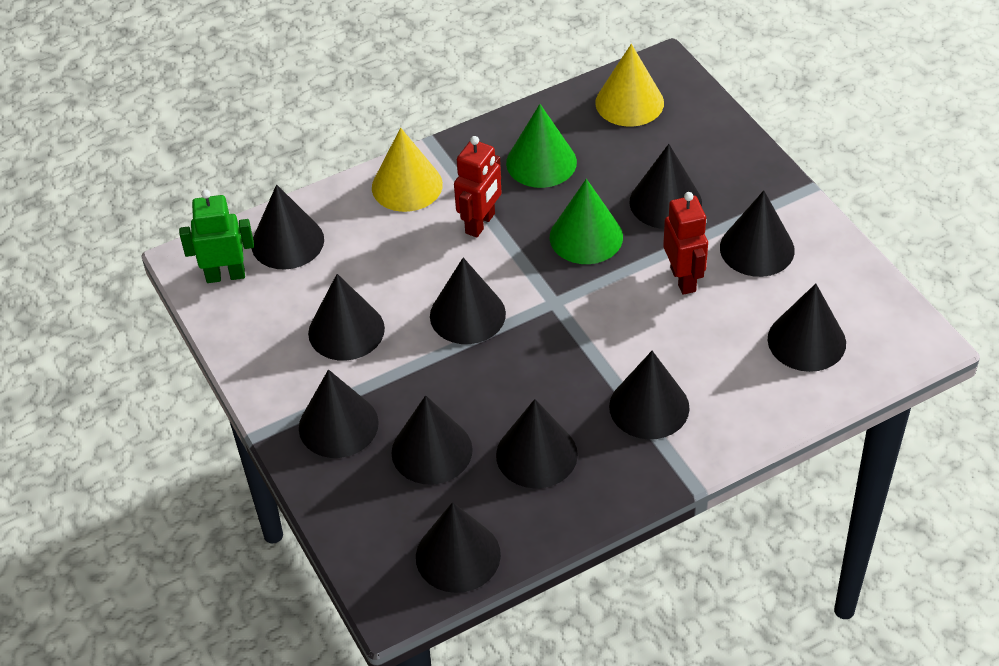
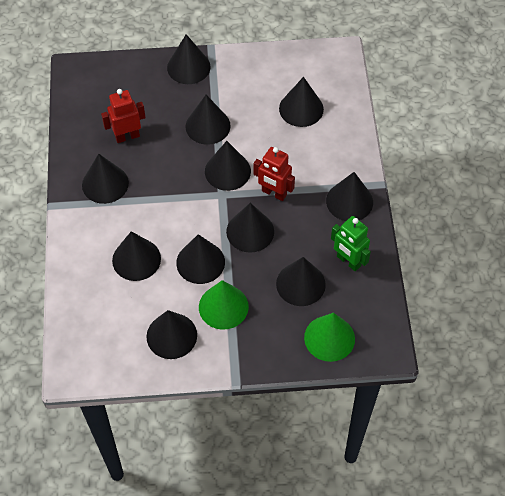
yellow cone: [372,128,443,212] [595,44,664,127] = 2 -> none = 0

